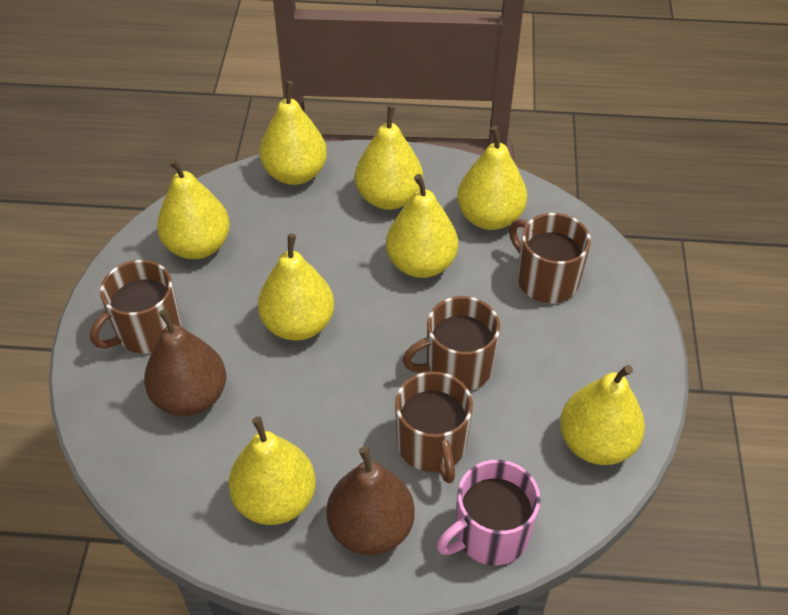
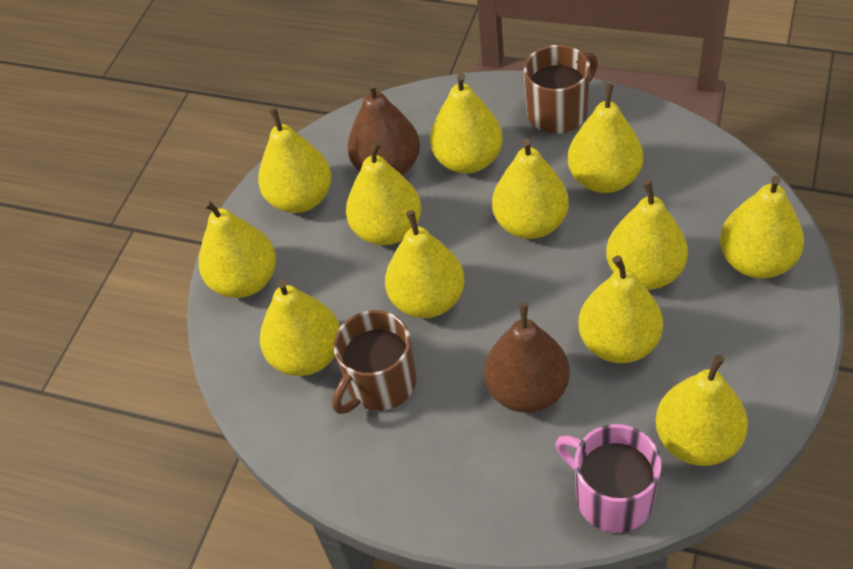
brown mug: [90,260,181,353] [395,371,473,483] [402,296,500,391] [509,213,591,303] = 4 -> [332,310,417,414] [524,45,598,134] = 2
yellow pear: [157,158,230,259] [228,416,316,525] [258,234,334,341] [259,81,327,185] [355,105,423,210] [386,174,458,278] [457,126,527,230] [560,365,645,465] = 8 -> [199,200,276,298] [258,107,332,213] [260,279,340,376] [346,140,421,245] [385,210,465,318] [430,73,503,174] [492,138,569,239] [568,83,643,193] [578,255,663,363] [606,180,688,290] [655,355,748,466] [720,175,804,279] = 12

